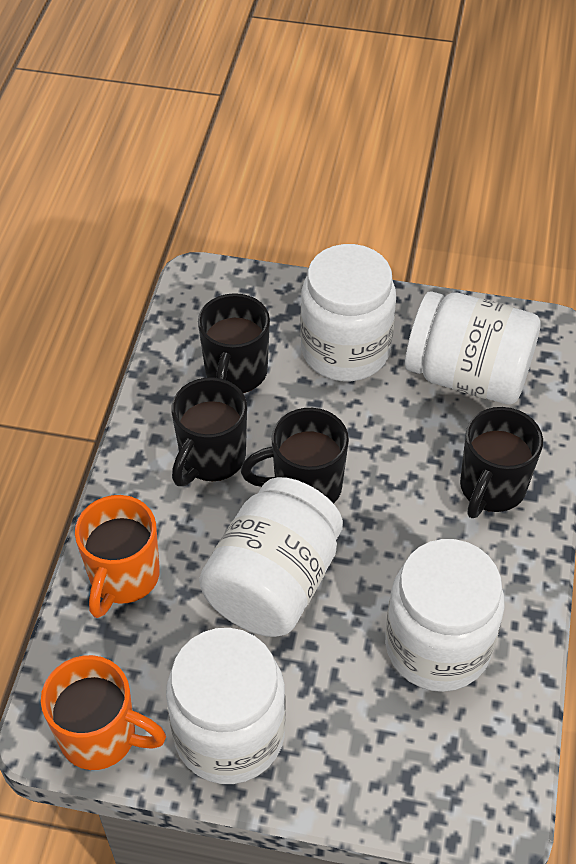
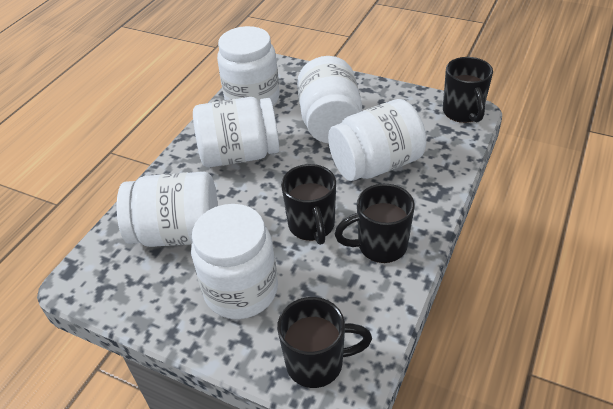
orange mug: [41,655,166,770] [75,495,160,618] = 2 -> none = 0
white jar: [166,628,286,784] [199,477,343,637] [300,244,396,381] [385,539,505,692] [405,291,541,405] = 5 -> [117,172,218,247] [191,204,278,319] [193,97,279,167] [217,26,280,106] [297,56,362,143] [328,99,426,181] = 6

